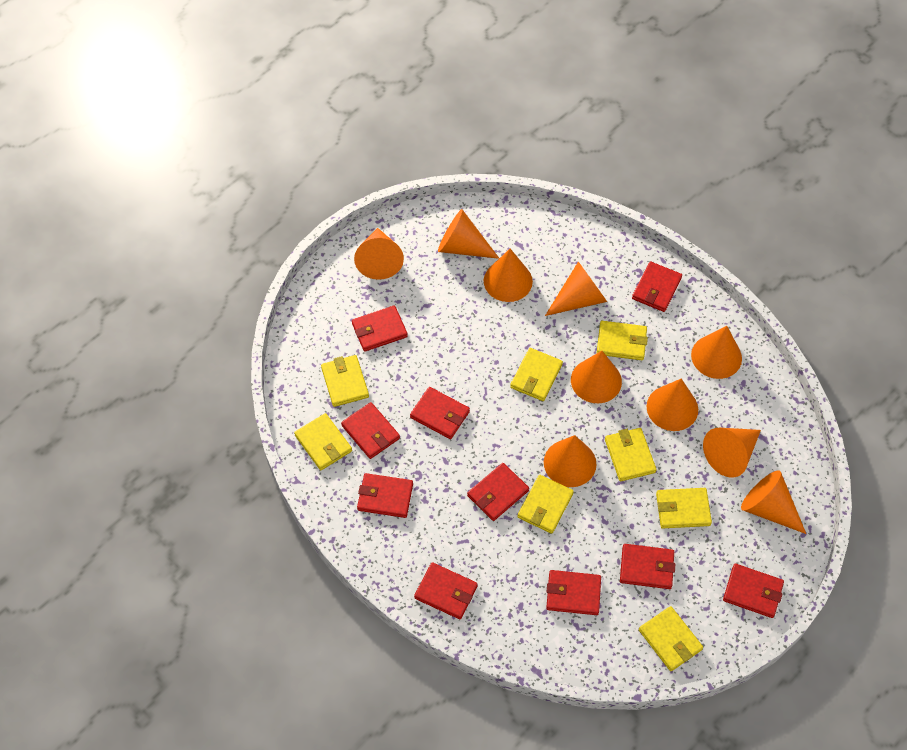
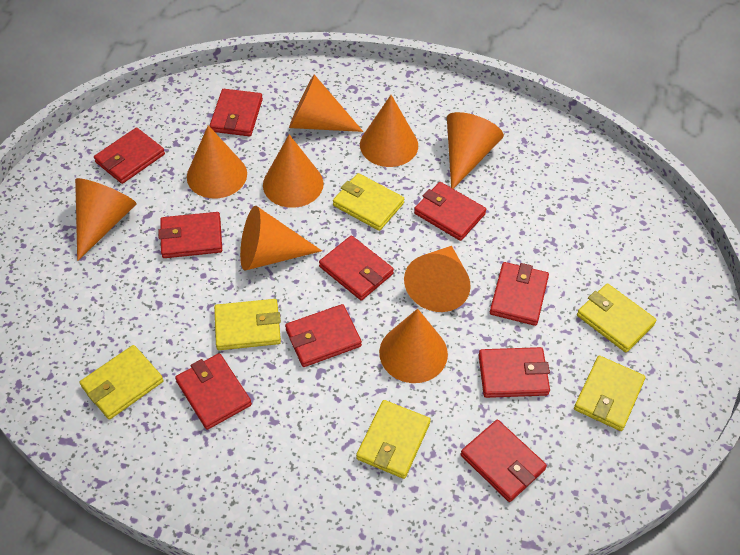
orange cone: [354,228,404,280] [438,209,499,259] [484,249,533,302] [544,435,597,487] [545,261,607,316] [571,351,622,403] [647,379,698,431] [691,326,742,379] [703,428,761,478] [741,470,806,534] = 10 -> [75,178,137,261] [187,125,247,198] [240,206,322,271] [263,134,324,208] [289,74,363,132] [360,95,418,167] [379,309,448,383] [404,246,471,312] [447,112,504,189] = 9
yellow wallet: [294,413,352,470] [321,355,369,407] [510,348,563,401] [517,475,574,534] [597,321,648,360] [605,428,657,481] [639,606,703,671] [656,488,712,529] = 8 -> [80,345,164,420] [214,299,281,350] [333,173,404,231] [356,400,431,479] [574,356,646,431] [577,283,657,353] = 6

